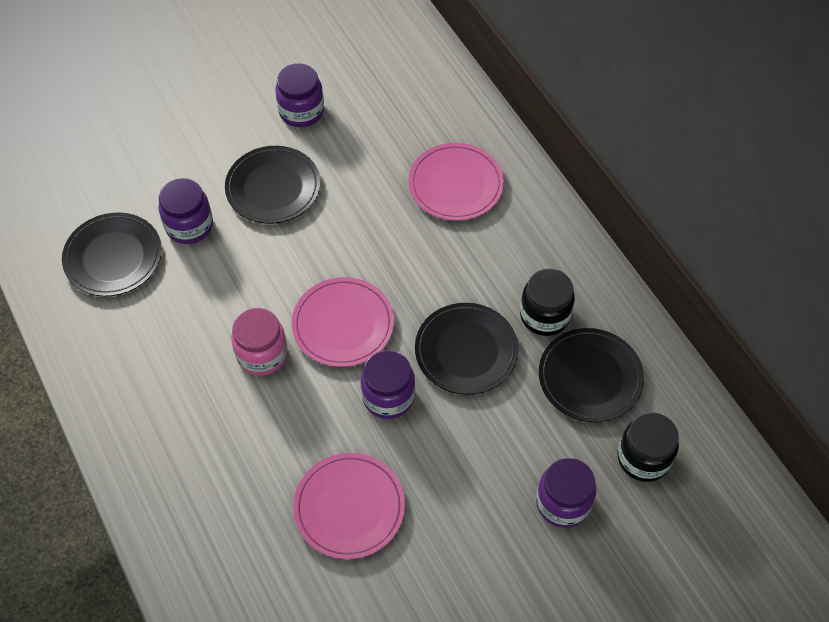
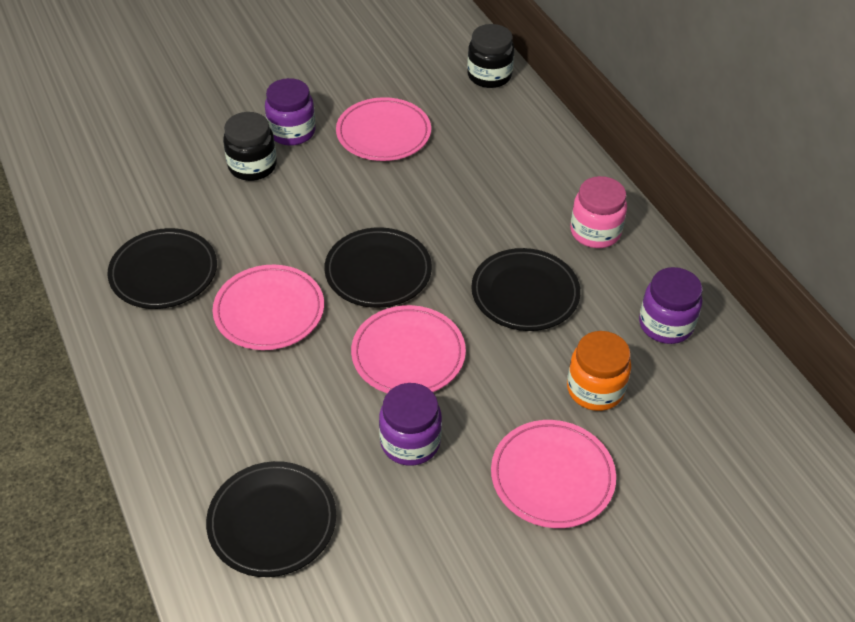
orange jar: none = 0 -> [567,331,631,411] = 1
pink plate: [292,277,394,367] [293,453,405,559] [408,143,504,221] = 3 -> [213,265,324,350] [336,97,431,161] [351,305,466,393] [491,420,616,528] = 4
purple jar: [159,178,213,244] [275,63,324,127] [361,350,415,419] [536,458,597,528] = 4 -> [265,78,315,146] [379,383,442,466] [639,267,702,344] = 3

